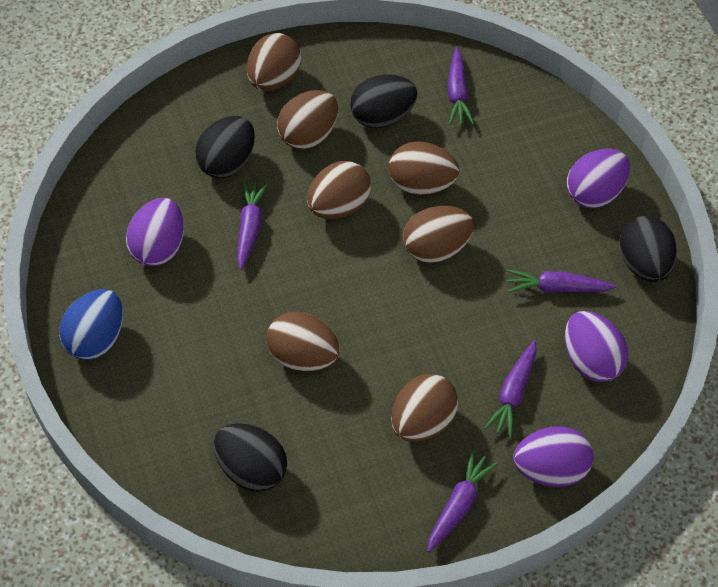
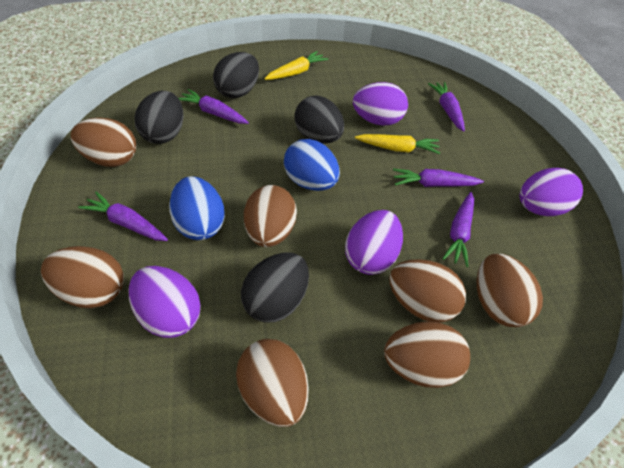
blue egg: [59,289,123,360] = 1 -> [169,176,225,240] [284,139,340,191] = 2
yellow carrot: none = 0 -> [264,51,328,80] [355,134,440,154] = 2

